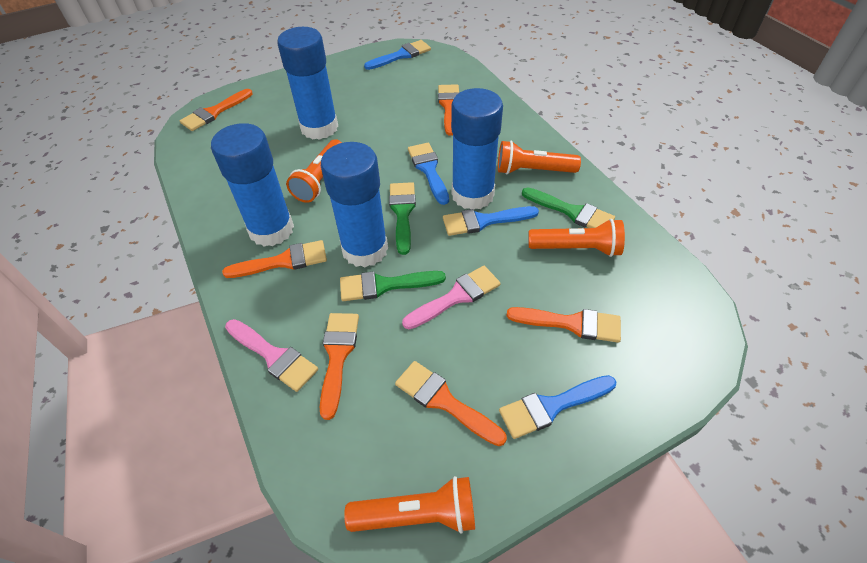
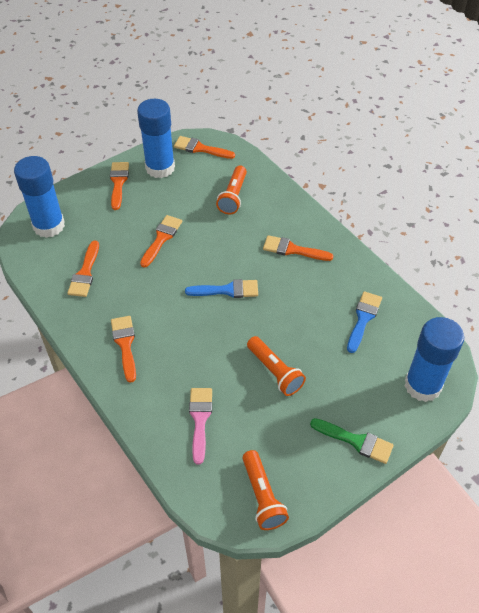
blue brush: [364,40,431,70] [408,143,449,205] [443,206,539,236] [499,375,616,439] = 4 -> [185,279,258,298] [347,291,382,353] = 2
blue glue stick: [211,123,294,247] [277,27,338,140] [321,142,388,267] [451,88,503,210] = 4 -> [14,156,65,238] [137,99,175,178] [405,317,464,402] = 3
green brush: [340,271,446,301] [389,182,416,255] [522,187,615,228] = 3 -> [310,418,394,464] = 1
orange flashlight: [286,139,342,203] [344,476,475,534] [498,140,581,174] [528,219,625,257] = 4 -> [216,166,247,215] [242,450,289,530] [247,336,306,396] = 3
pink brush: [225,319,318,392] [402,266,501,329] = 2 -> [189,388,212,465] = 1

